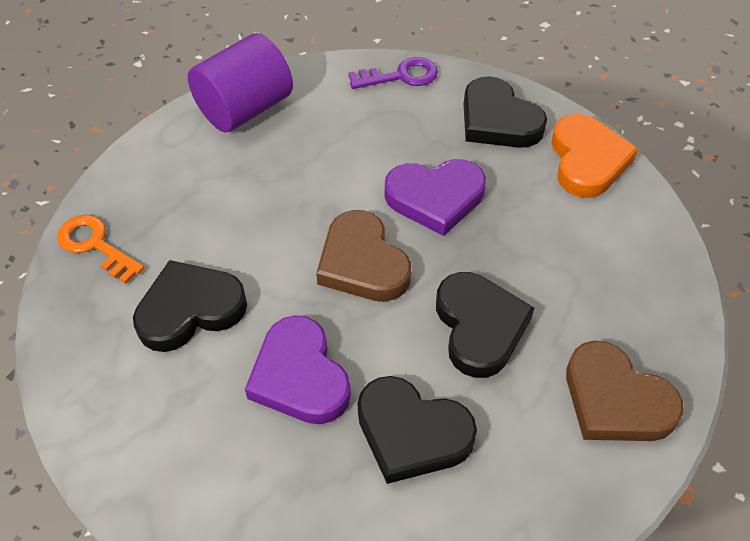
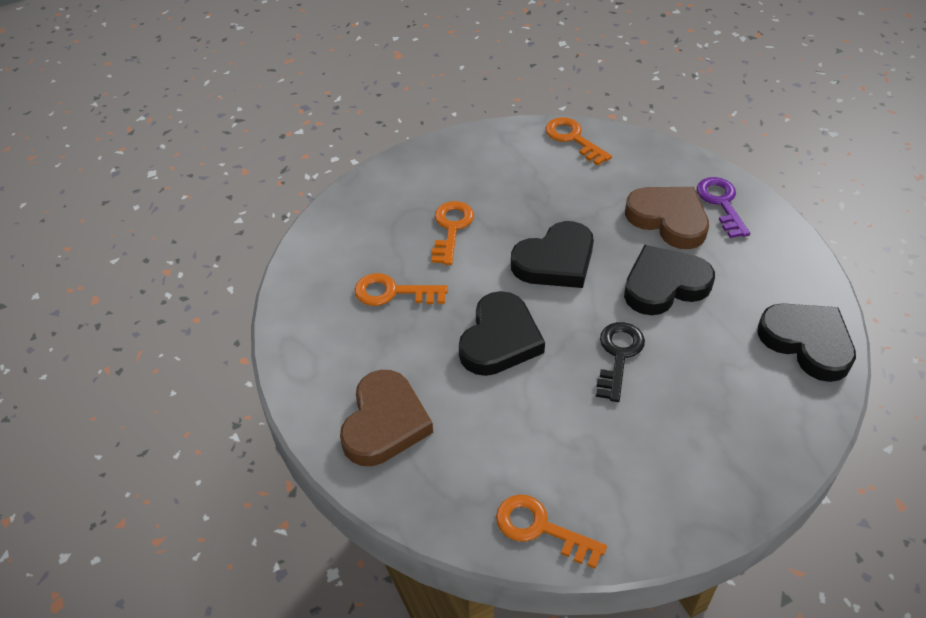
black key: none = 0 -> [596,322,645,402] = 1
orange heart: [551,114,638,198] = 1 -> none = 0
orange key: [57,215,144,284] = 1 -> [354,273,448,306] [431,201,474,265] [496,495,607,569] [545,117,612,165] = 4
purple cylinder: [188,33,293,132] = 1 -> none = 0
purple heart: [245,315,351,424] [385,159,486,236] = 2 -> none = 0

